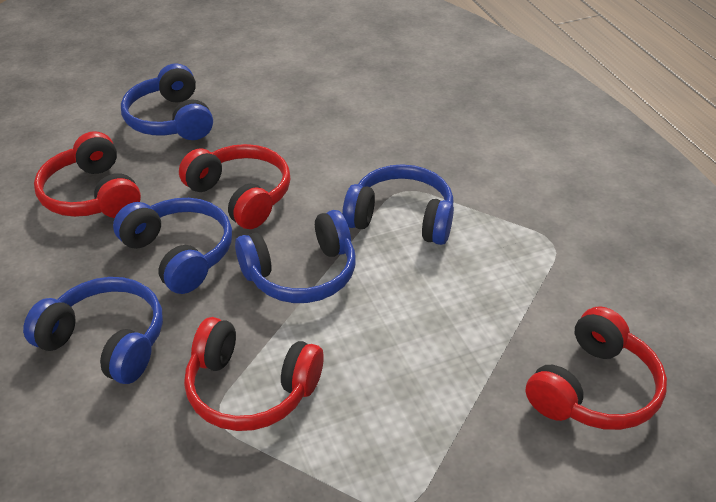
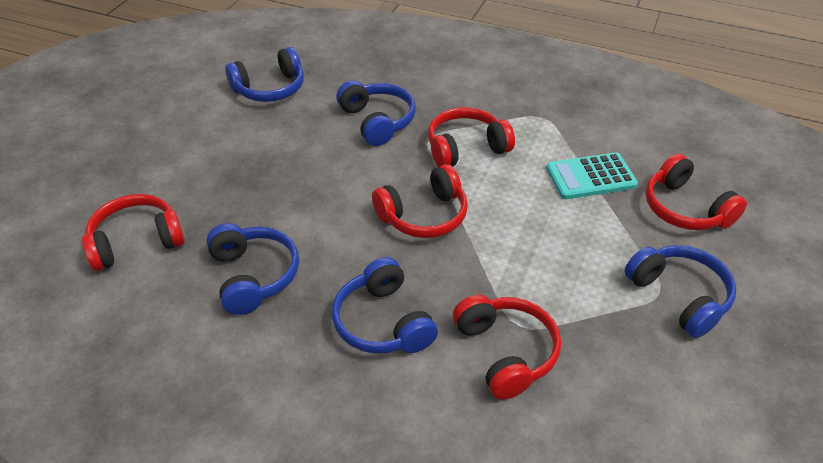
red headphones: [34,131,141,218] [179,144,290,229] [184,317,324,431] [526,306,667,430] = 4 -> [82,194,185,271] [372,164,468,238] [428,107,515,167] [453,295,561,400] [645,154,747,230] = 5
turquoise calculator: none = 0 -> [546,152,638,199] = 1

